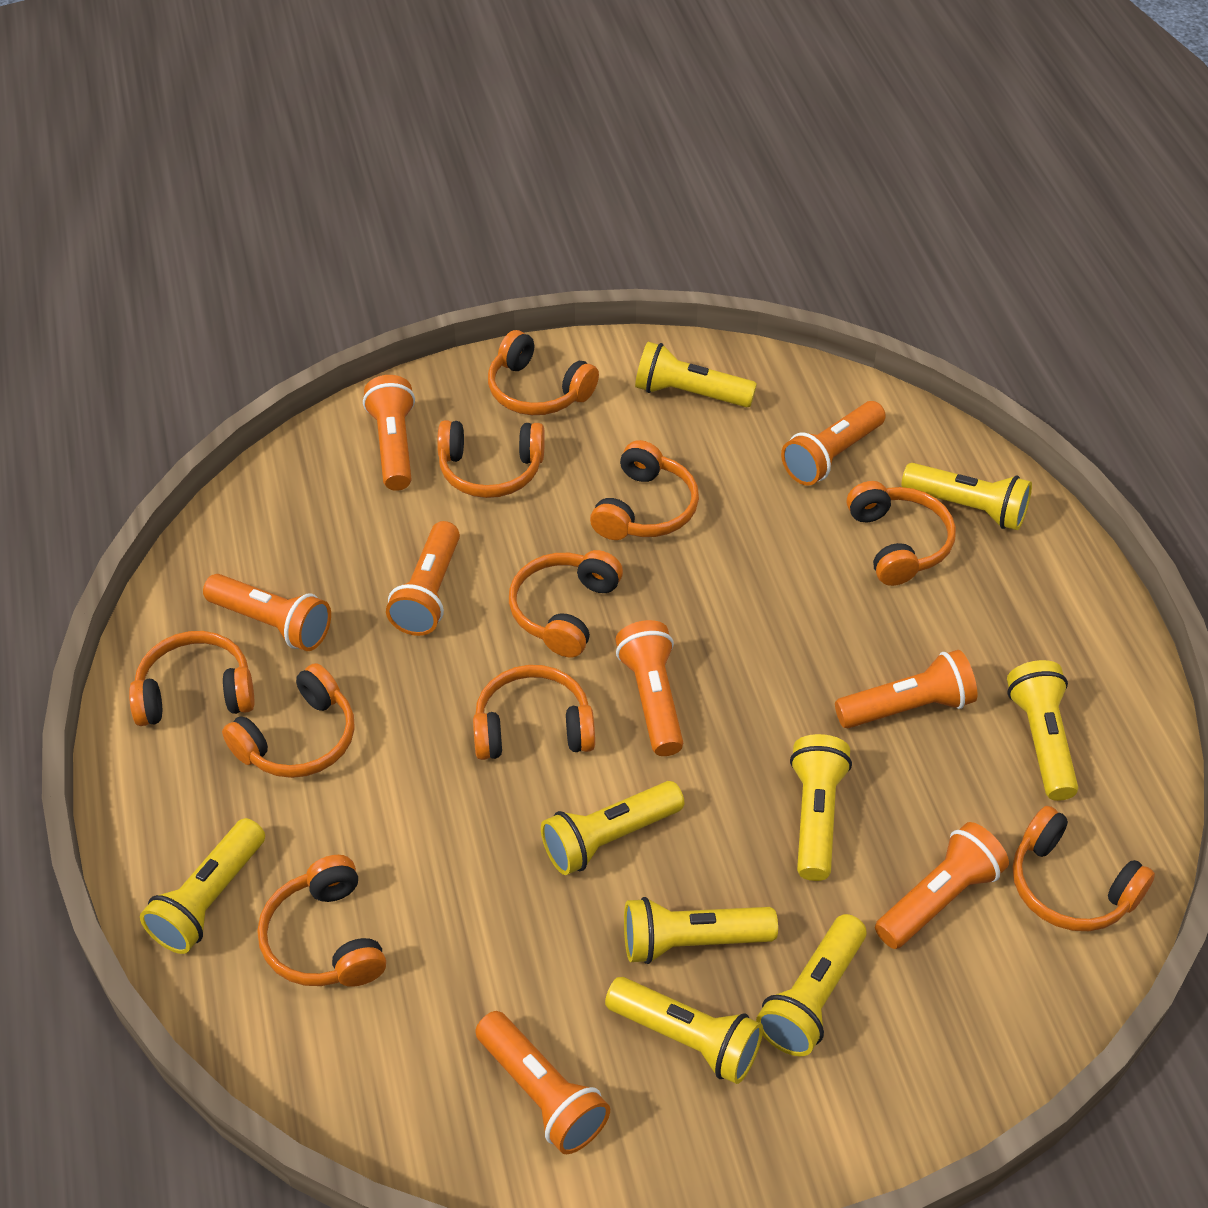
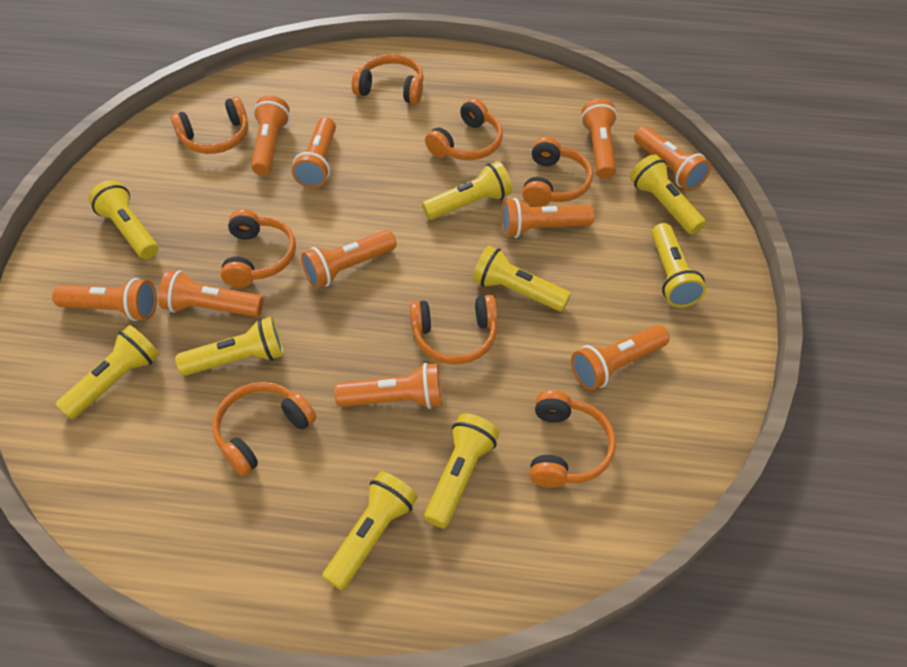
orange flashlight: [203,574,331,651] [363,375,415,491] [386,521,460,636] [475,1011,610,1154] [615,620,683,756] [781,401,886,486] [835,650,977,728] [875,822,1009,949] = 8 -> [52,278,157,321] [158,270,263,317] [251,95,290,175] [292,117,336,188] [301,230,397,289] [334,363,442,409] [501,198,594,238] [571,325,669,390] [581,99,617,179] [634,126,711,191] = 10
orange headphones: [129,631,254,726] [222,663,355,778] [258,855,386,987] [437,420,545,498] [473,665,595,760] [488,330,599,415] [509,550,623,658] [590,440,699,540] [847,481,956,586] [1013,806,1155,931] = 10 -> [171,96,248,154] [212,382,316,476] [220,209,296,288] [352,54,424,104] [410,295,497,364] [425,98,503,160] [522,137,593,207] [530,390,616,488] = 8

